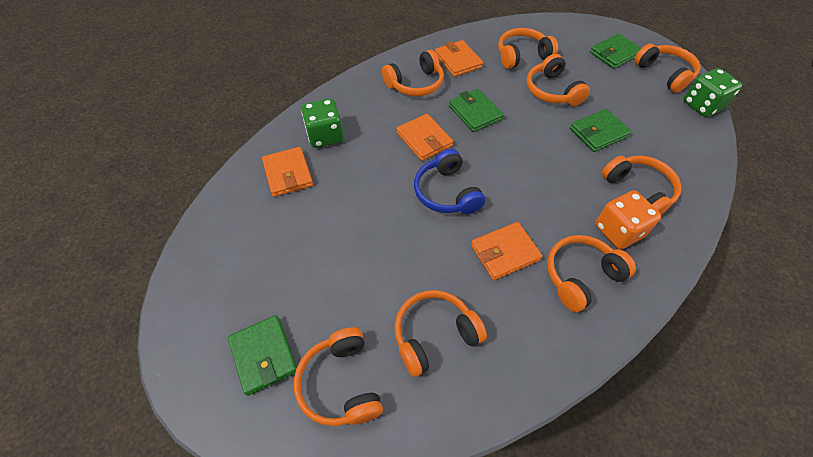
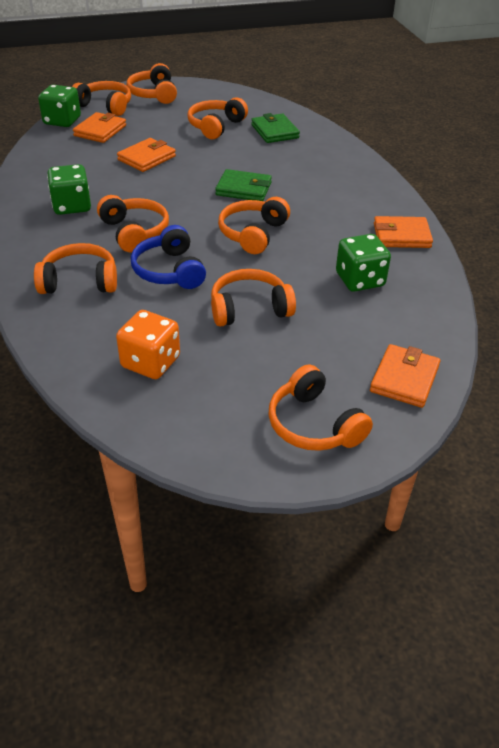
green dice: [301,99,344,148] [683,68,742,117] = 2 -> [38,85,81,127] [47,164,91,215] [336,234,391,292] = 3
green wallet: [228,315,297,396] [449,89,504,132] [570,109,632,152] [590,34,641,69] = 4 -> [215,169,272,201] [251,113,300,143] = 2

